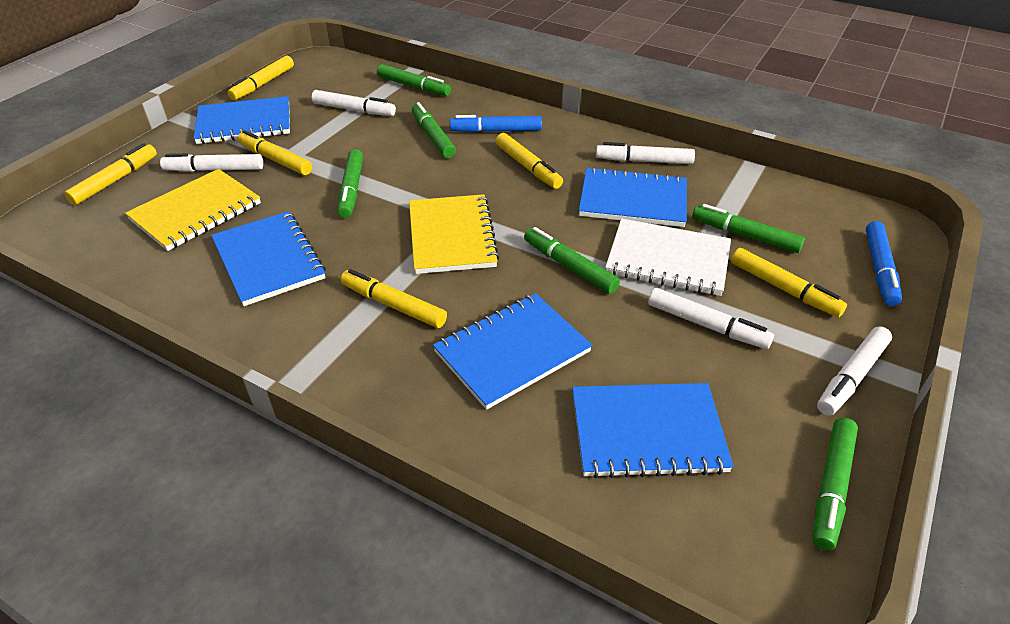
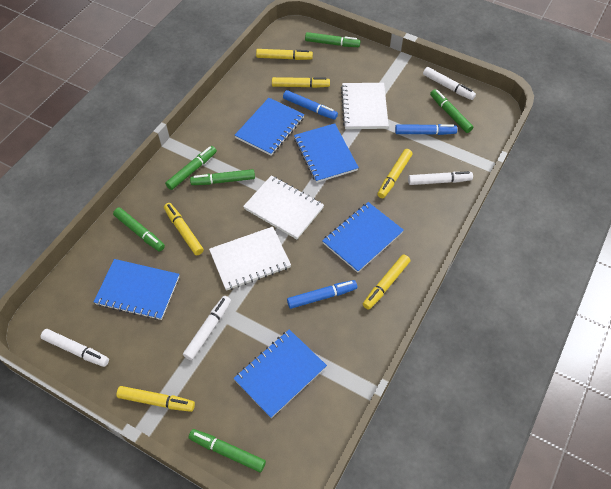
blue marker: [450,115,542,132] [866,221,902,306] = 2 -> [283,90,338,120] [287,280,357,309] [395,124,457,135] = 3
white marker: [160,153,263,172] [312,90,396,116] [596,142,695,164] [648,288,774,349] [817,327,892,416] = 5 -> [41,329,109,367] [183,296,231,360] [408,171,473,185] [423,67,476,100] = 4
white notebook: [605,218,731,296] = 1 -> [209,227,291,291] [243,175,324,239] [341,83,389,129] = 3
yellow notebook: [125,169,261,251] [409,194,499,274] = 2 -> none = 0

